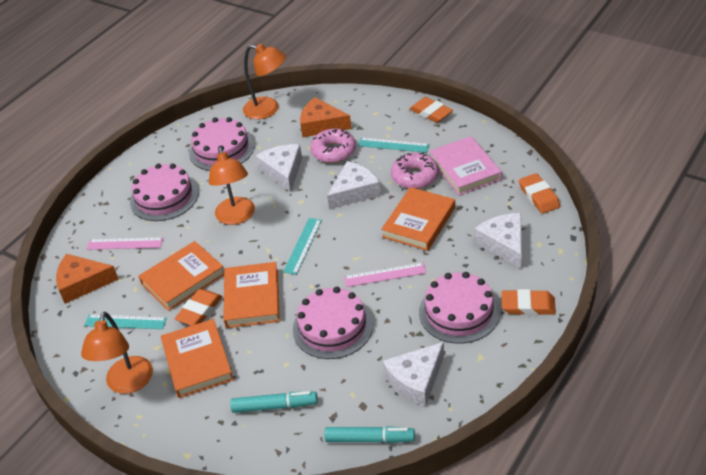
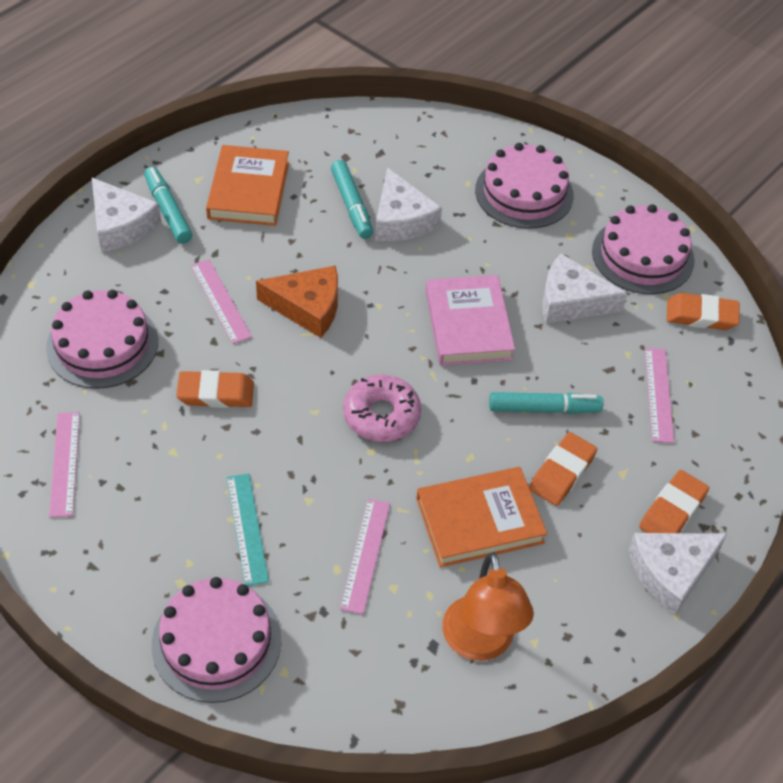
orange book: [138,241,224,311] [161,319,234,398] [223,262,280,328] [381,187,455,251] = 4 -> [206,145,289,226] [417,467,547,567] = 2
orange cheese: [56,254,119,304] [300,97,352,137] = 2 -> [256,266,338,338] = 1
orange lamp: [81,312,153,394] [209,147,255,225] [243,44,286,119] = 3 -> [442,552,534,661] = 1
pink donut: [310,129,356,163] [391,152,439,189] = 2 -> [343,375,421,442] = 1
pink ruler: [87,237,163,250] [344,262,426,287] = 2 -> [49,412,80,517] [191,259,252,344] [340,499,390,614] [645,348,674,443] = 4
turquoise marker: [231,391,318,413] [324,426,415,443] = 2 -> [144,167,192,244] [331,160,373,239] [489,392,603,414] = 3
turquoise ruler: [84,314,167,329] [283,218,322,275] [358,138,430,153] = 3 -> [227,473,269,586] = 1

